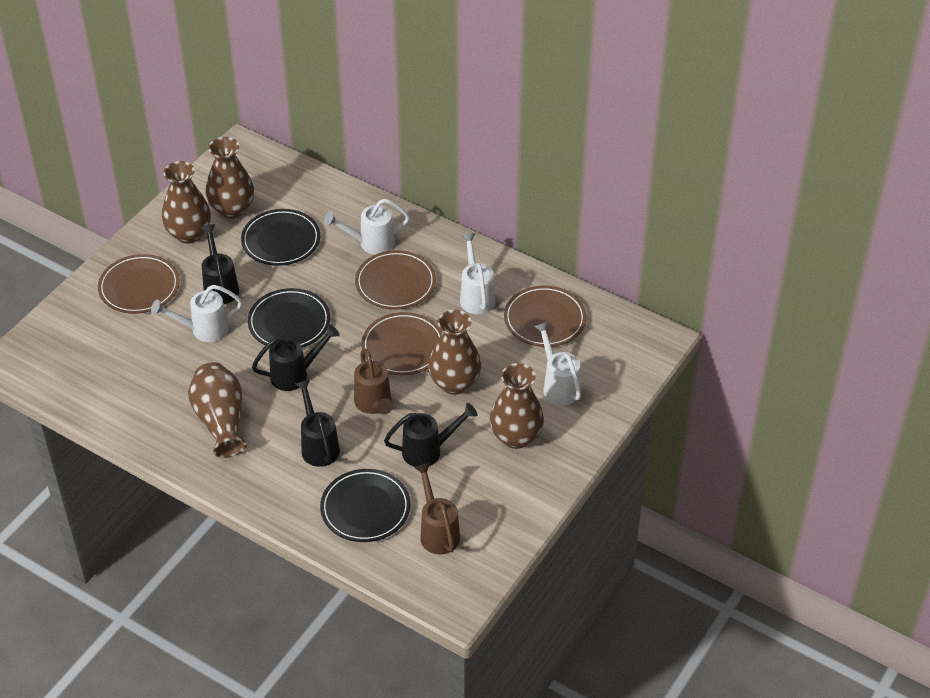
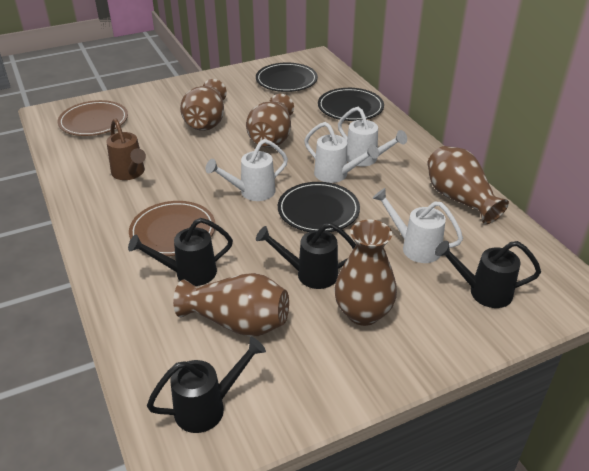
brown plate: [98,254,180,314] [355,250,436,310] [361,312,442,375] [504,285,586,347] = 4 -> [58,100,128,136] [129,201,215,256] = 2
brown watering can: [354,349,393,414] [414,463,460,554] = 2 -> [106,118,146,180] = 1

